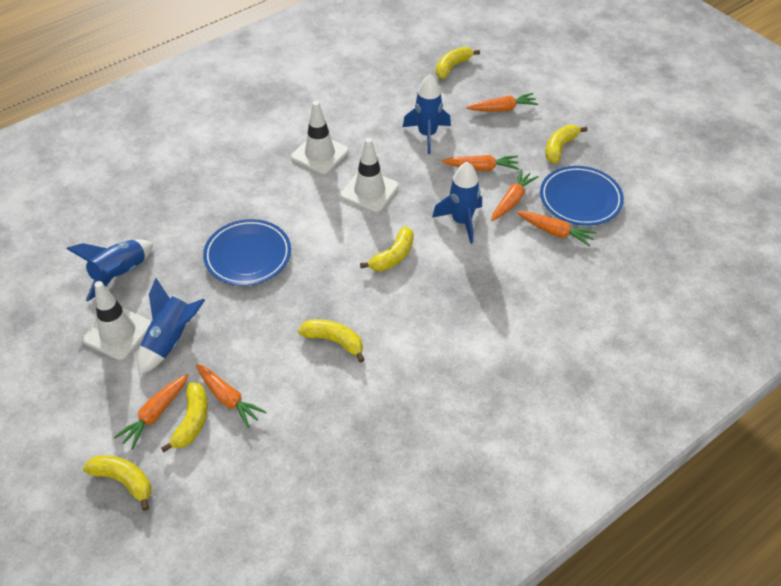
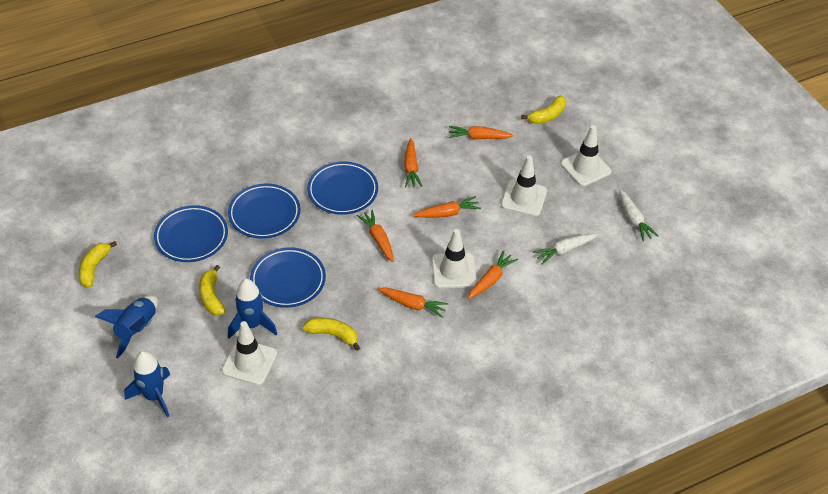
blue plate: [203,219,291,286] [540,166,624,226] = 2 -> [154,205,228,262] [228,184,301,239] [250,247,326,308] [307,161,378,215] = 4
blue rocket: [67,240,153,302] [137,278,205,375] [403,74,451,154] [432,162,482,244] = 4 -> [95,295,158,358] [124,351,170,417] [228,279,277,339] = 3
white carrot: none = 0 -> [533,234,597,265] [619,190,658,241] = 2
white traffic cone: [82,281,151,360] [291,101,349,174] [340,138,399,213] = 3 -> [222,321,277,385] [432,229,477,288] [501,156,547,216] [561,125,611,186] = 4
yellow banana: [83,455,151,511] [161,382,208,452] [298,319,365,363] [360,226,414,271] [436,47,480,79] [545,125,588,164] = 6 -> [78,241,117,288] [199,265,225,316] [302,318,360,351] [521,95,566,124] = 4

